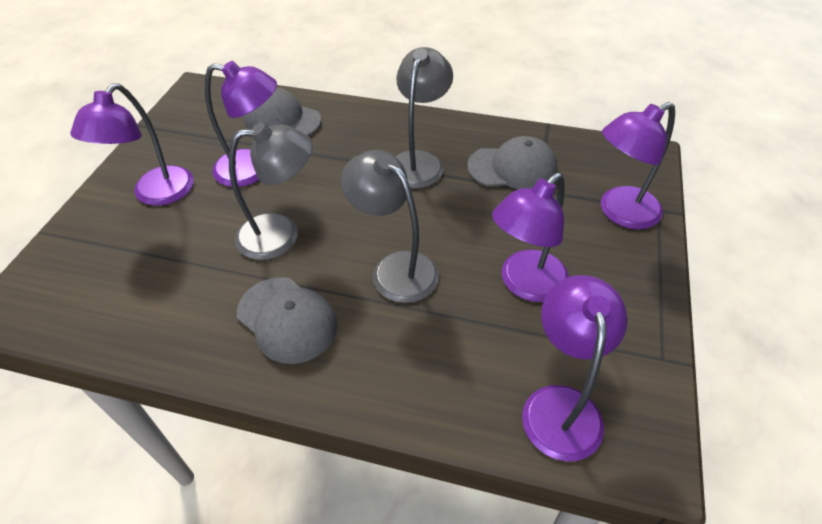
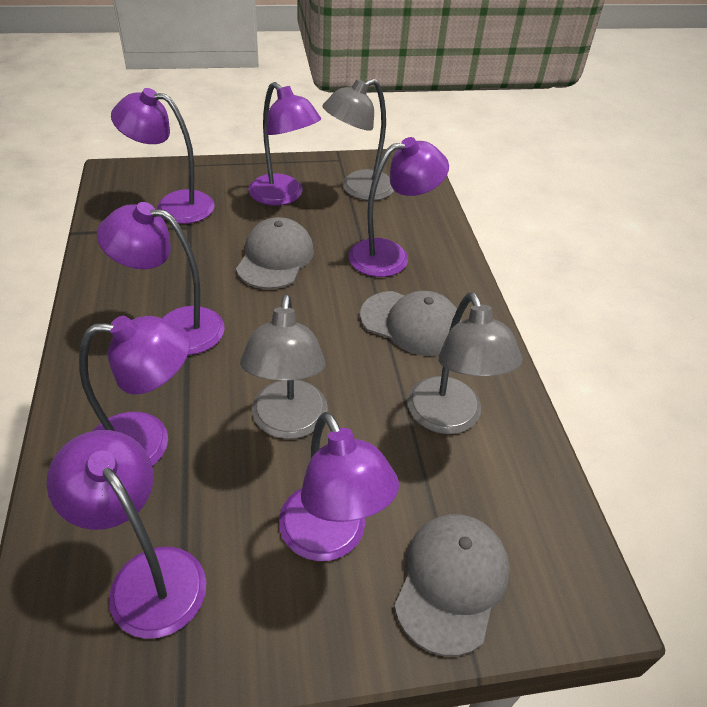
purple lamp: [70,83,194,206] [205,61,277,187] [492,173,569,302] [522,275,628,461] [601,102,675,229] = 5 -> [46,430,206,639] [79,316,190,466] [97,202,225,355] [111,88,215,224] [249,82,321,206] [279,412,399,561] [349,137,449,277] = 7

